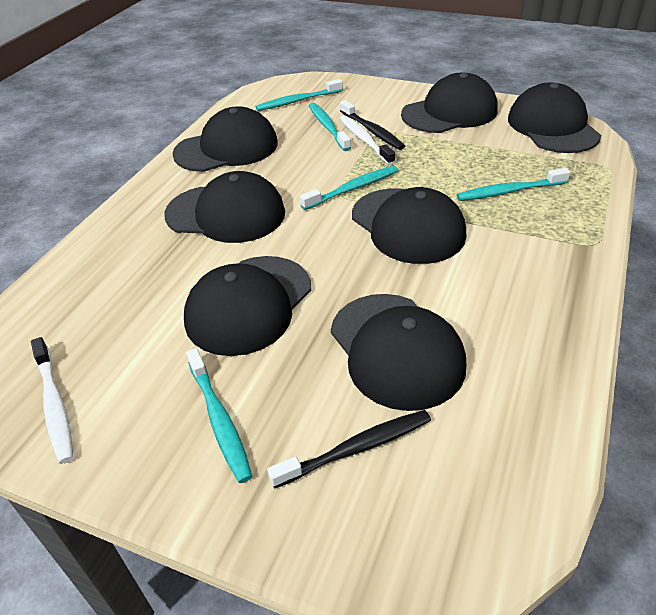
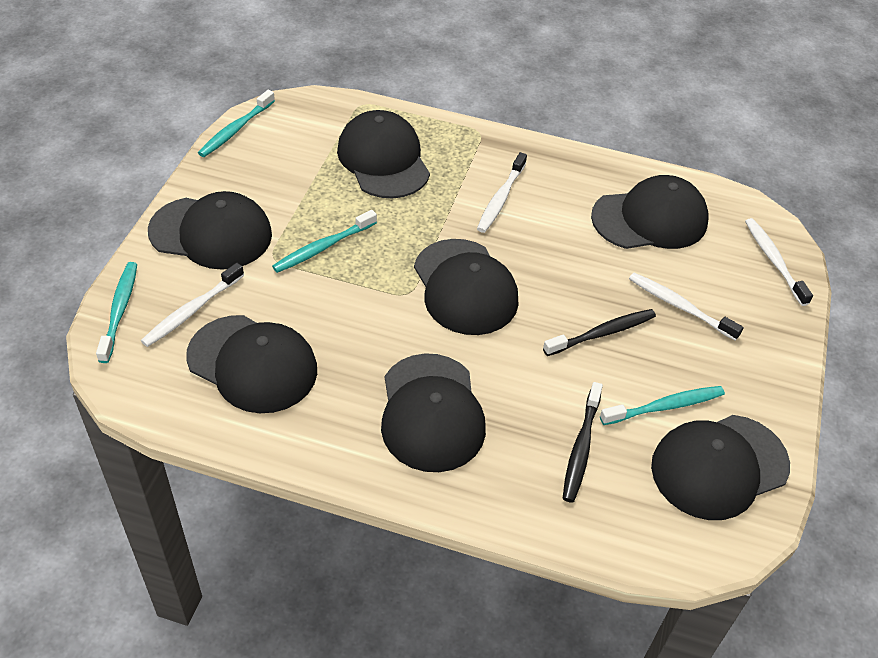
turquoise toothbrush: [186,348,253,483] [255,79,343,111] [300,166,398,210] [309,103,351,151] [457,168,570,201] = 5 -> [96,262,137,363] [198,90,275,157] [272,210,377,273] [600,386,725,425] = 4
white toothbrush: [31,337,73,464] [340,115,395,165] = 2 -> [141,263,244,347] [477,152,527,233] [629,273,744,341] [745,218,813,306] = 4

